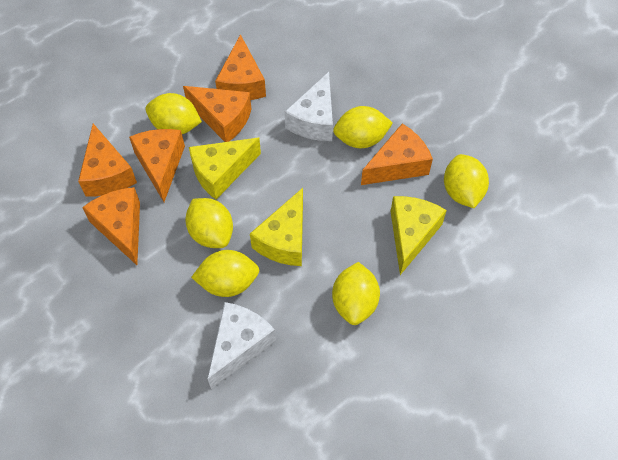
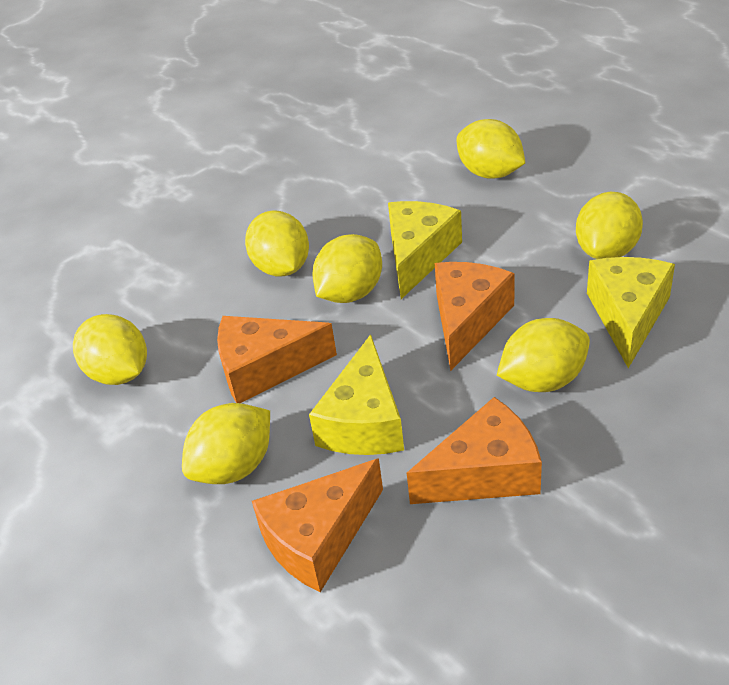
orange cheese: [78,124,137,197] [82,187,140,265] [129,129,185,202] [183,86,252,142] [215,34,266,100] [361,124,433,185] = 6 -> [217,316,337,403] [252,458,383,592] [407,397,542,504] [435,262,515,371] = 4
white cheese: [207,302,276,389] [285,72,333,141] = 2 -> none = 0
yellow lemon: [145,93,202,134] [185,198,233,248] [191,250,260,297] [332,262,380,325] [333,106,393,148] [444,154,489,208] = 6 -> [73,314,147,385] [182,403,270,484] [245,210,309,276] [312,234,382,303] [457,119,525,179] [497,318,590,392] [576,192,643,259] = 7

